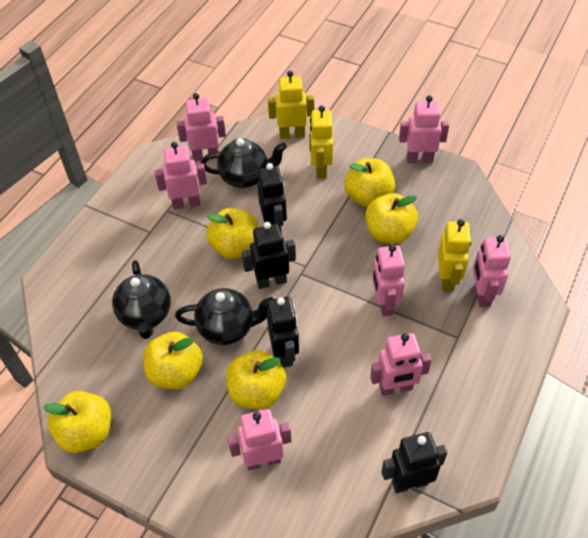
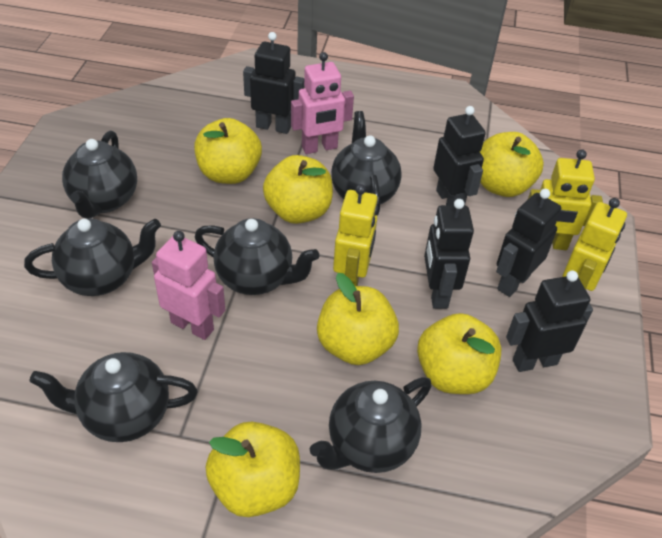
black robot: [242,222,296,289] [257,163,287,234] [267,297,299,368] [382,432,447,493] = 4 -> [243,32,304,134] [424,199,474,309] [433,106,486,205] [496,189,561,297] [506,270,593,372] = 5
black teapot: [112,260,171,339] [175,288,273,345] [201,138,287,188] = 3 -> [24,218,161,296] [29,352,198,442] [62,131,137,218] [195,218,319,295] [310,377,432,473] [331,111,402,215] = 6
pink robot: [155,142,207,210] [177,93,226,161] [228,409,291,471] [370,333,432,396] [372,244,405,316] [399,95,449,163] [473,235,511,307] = 7 -> [152,231,225,340] [291,52,354,154] = 2

